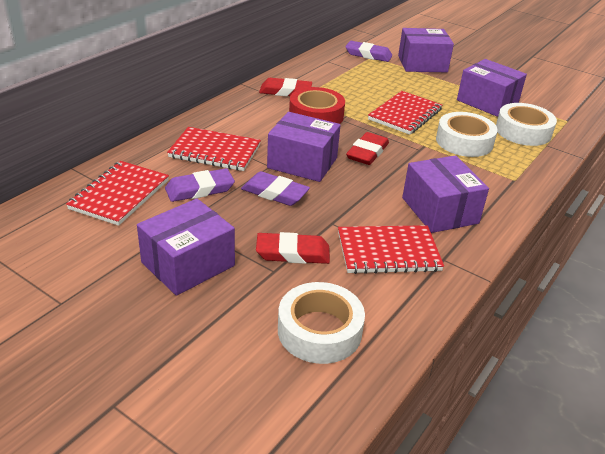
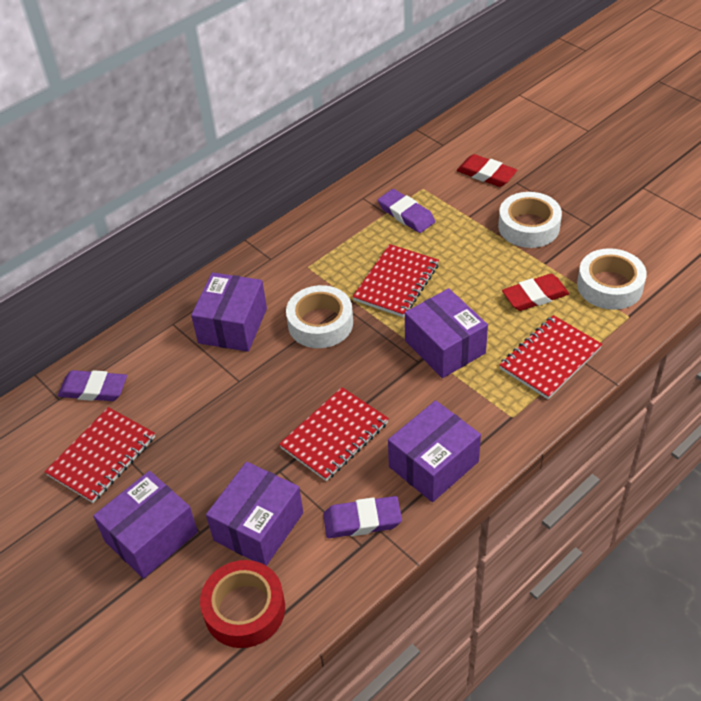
red eraser: [256,232,330,264] [259,78,312,96] [346,132,389,165] = 3 -> [457,154,517,187] [502,274,569,311] = 2

